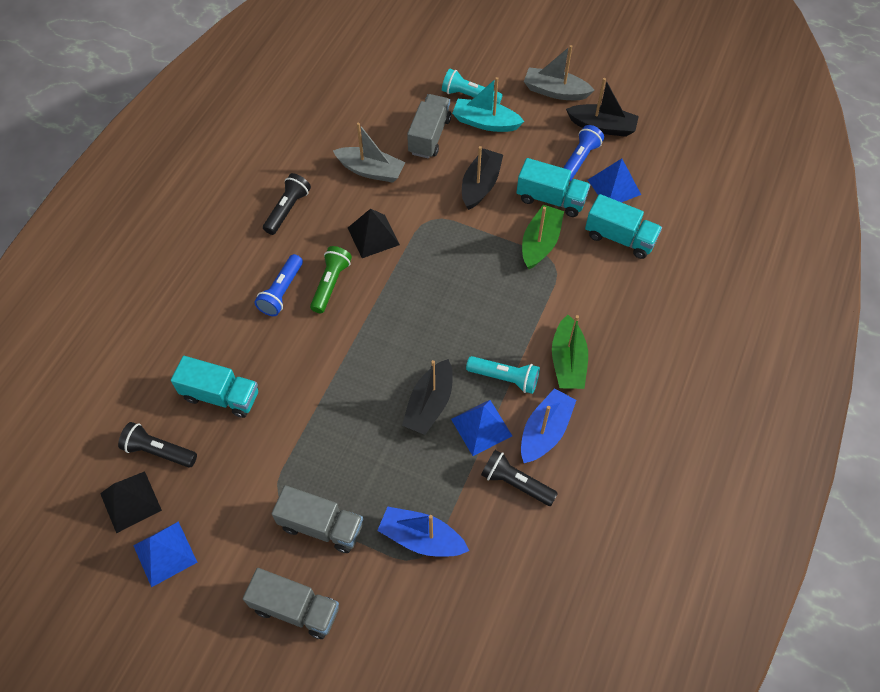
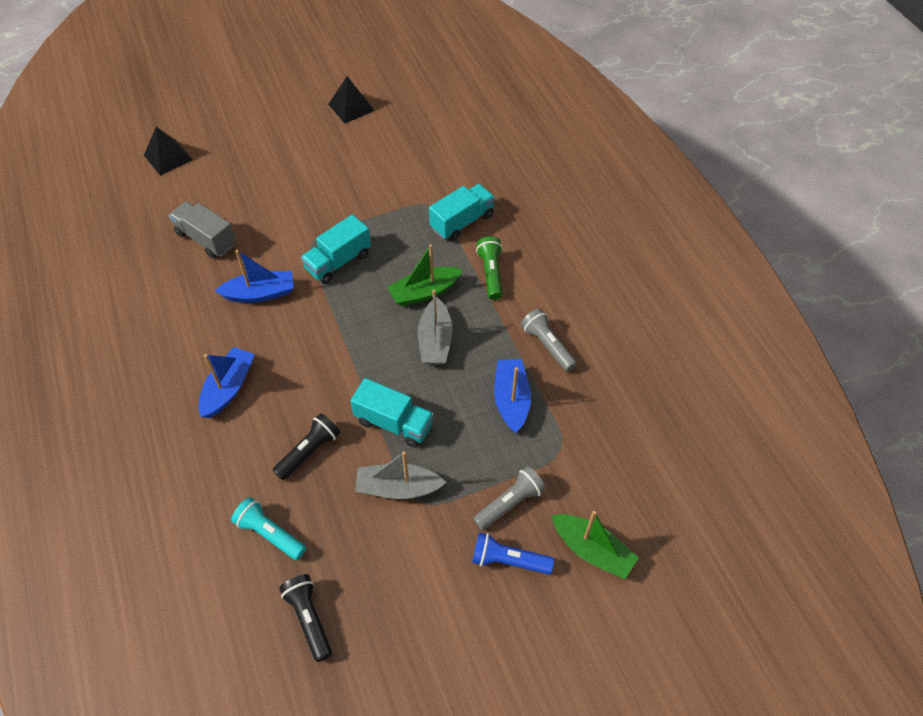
black boat: [402,359,453,435] [462,146,503,210] [566,78,639,137] = 3 -> none = 0
black flashlight: [118,422,197,468] [263,173,311,235] [481,450,558,506] = 3 -> [273,413,340,480] [279,574,332,662] = 2
blue boat: [377,507,469,557] [521,388,576,463] = 2 -> [199,347,255,418] [215,250,294,303] [494,359,531,433] = 3
blue flashlight: [254,254,303,316] [563,125,604,182] = 2 -> [472,532,554,575] = 1
blue pyramid: [133,521,197,587] [451,400,512,456] [588,159,641,202] = 3 -> none = 0
grey flashlight: none = 0 -> [473,466,546,530] [521,309,577,372] = 2
grey truck: [243,568,339,639] [272,485,363,553] [407,94,451,159] = 3 -> [169,201,236,258] = 1
turquoise boat: [452,77,524,132] = 1 -> none = 0
turquoise flashlight: [442,69,503,104] [466,356,540,394] = 2 -> [231,497,306,560] = 1

